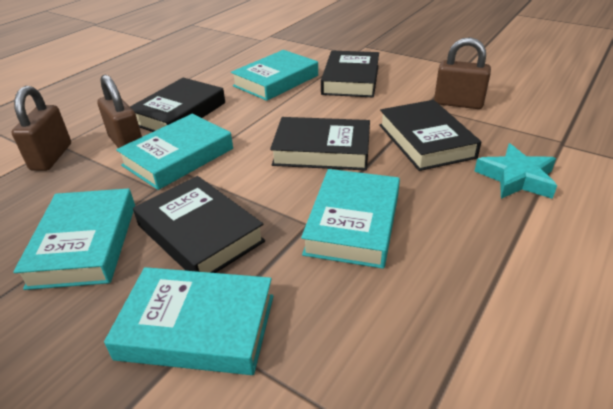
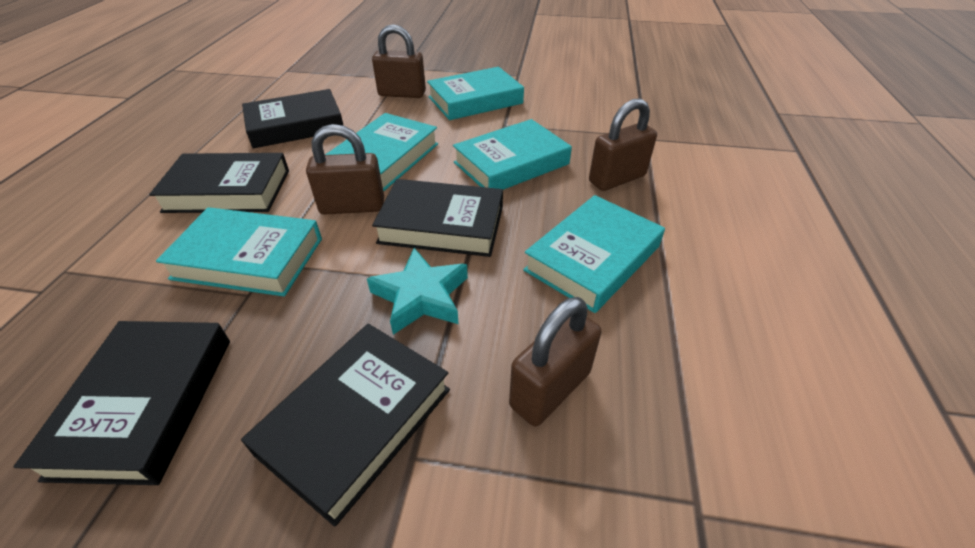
brown padlock: [12,86,71,171] [97,75,142,148] [434,37,491,109] = 3 -> [306,124,384,215] [372,24,426,98] [509,297,602,427] [589,98,657,191] = 4

